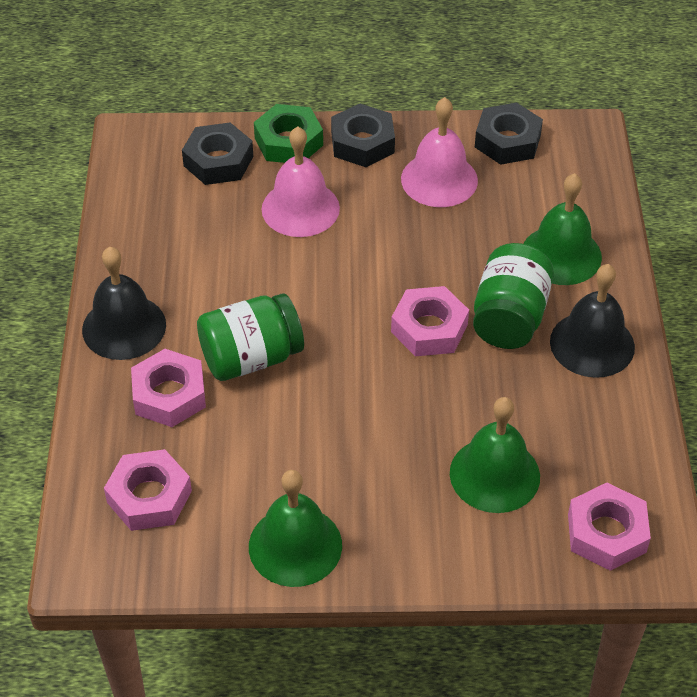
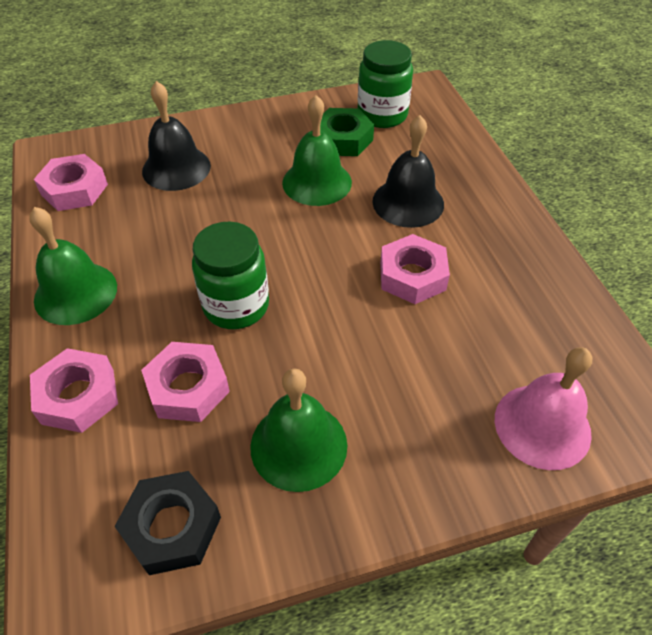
black nut: [182,123,253,185] [331,104,395,167] [475,102,543,165] = 3 -> [114,471,221,575] = 1
pink bell: [261,126,340,237] [401,97,478,207] = 2 -> [495,347,592,470] = 1

